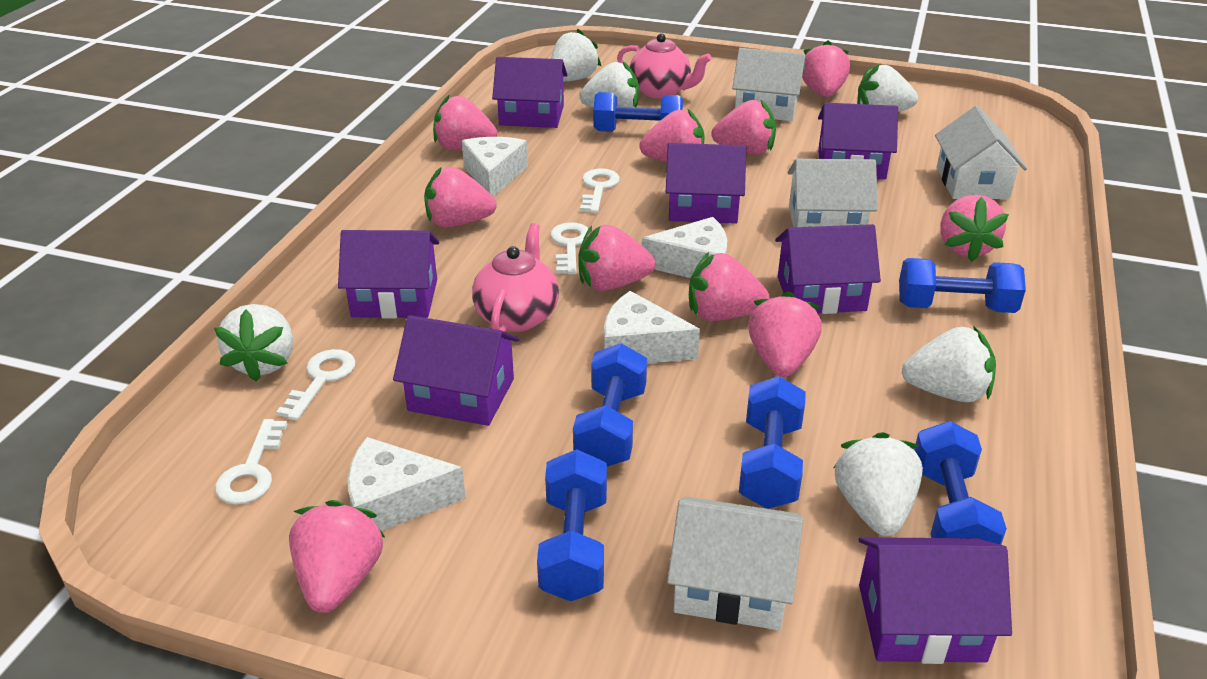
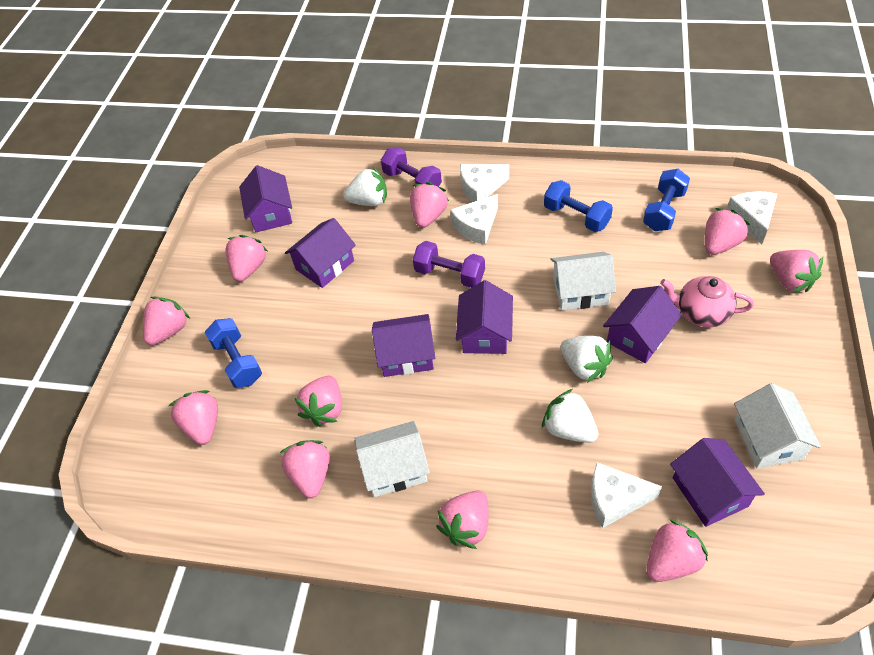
blue dumbbell: [537,449,607,602] [573,343,647,466] [593,92,683,132] [739,376,806,509] [899,258,1026,313] [914,421,1007,545] = 6 -> [205,318,262,388] [544,180,613,232] [643,169,690,231] = 3
pink teapot: [472,223,559,332] [617,33,712,98] = 2 -> [660,276,754,328] = 1
purple dumbbell: none = 0 -> [381,147,442,187] [413,241,485,288] = 2
purple house: [338,230,439,319] [393,315,520,426] [492,57,567,128] [666,143,746,224] [775,224,881,314] [818,103,898,180] [859,537,1012,664] = 7 -> [239,165,292,232] [285,218,356,288] [372,314,435,377] [456,280,513,354] [603,286,682,363] [670,438,765,527] = 6
white house: [667,497,803,630] [732,48,805,121] [787,159,878,227] [935,106,1027,199] = 4 -> [355,421,430,497] [550,252,616,311] [734,383,821,468] = 3
white key: [215,419,288,504] [276,349,355,421] [550,222,589,274] [580,168,620,213] = 4 -> none = 0
white strawberry: [214,304,293,382] [551,29,601,81] [579,61,639,108] [834,432,923,536] [857,64,918,112] [902,326,996,402] = 6 -> [343,167,387,206] [542,389,598,443] [560,336,613,383] = 3

